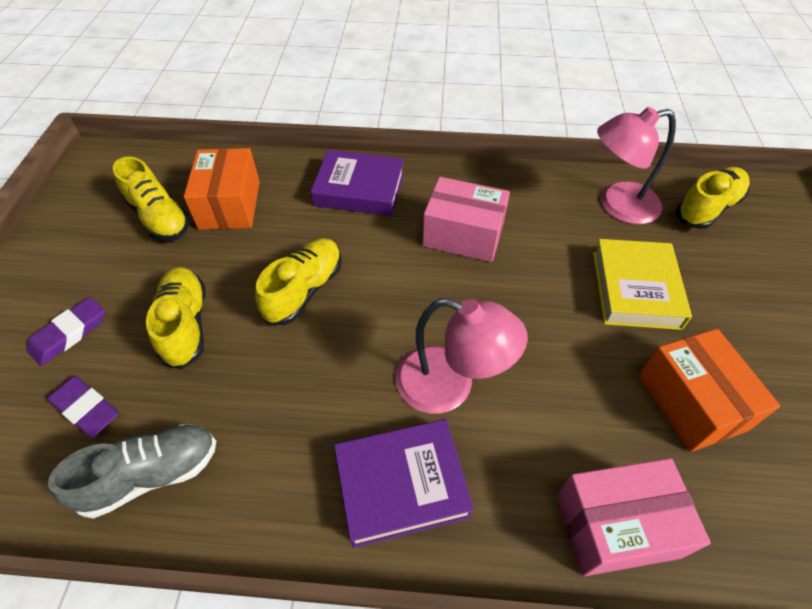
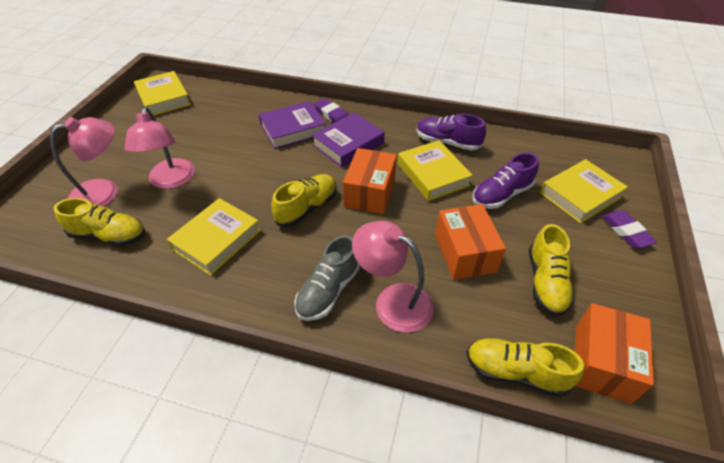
orange box: [184,148,260,230] [639,328,780,452] = 2 -> [343,148,397,214] [435,204,506,280] [574,303,654,404] = 3
pink box: [422,177,510,262] [557,458,711,576] = 2 -> none = 0
pink lamp: [396,298,528,414] [597,107,676,224] = 2 -> [50,117,118,207] [125,107,195,189] [352,221,434,333] = 3
purple shoe: none = 0 -> [417,114,486,151] [472,153,539,209] = 2
yellow book: [593,239,692,330] = 1 -> [134,71,191,116] [167,198,261,276] [398,140,473,201] [540,159,628,224] = 4

